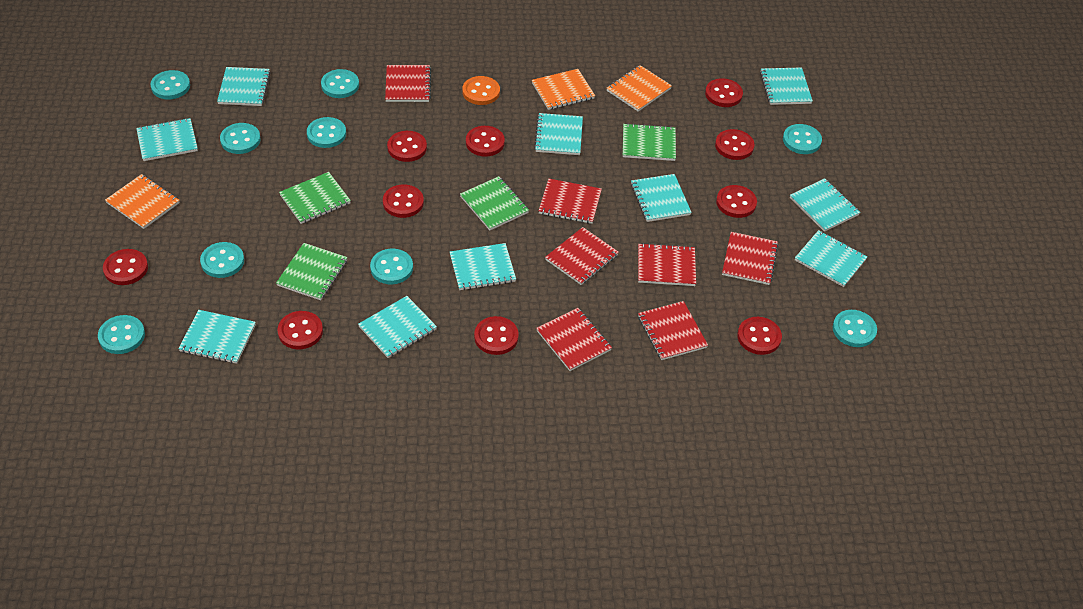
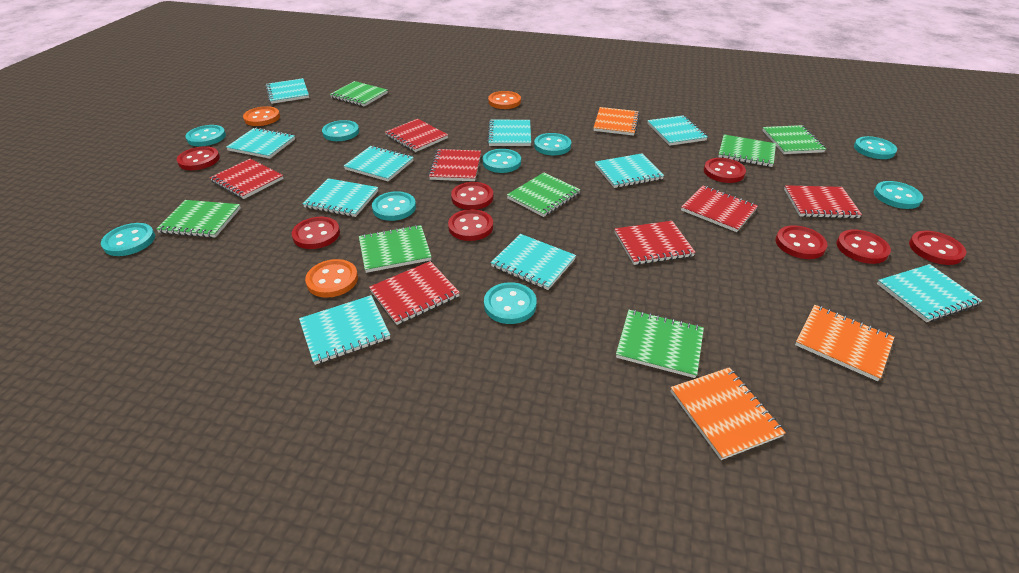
green notebook: [276,243,348,300] [279,172,351,224] [460,176,529,231] [623,123,676,161] = 4 -> [156,200,241,238] [330,81,388,106] [359,225,432,273] [507,173,580,217] [616,310,704,378] [718,135,776,167] [762,125,826,154] = 7
orange button: [462,76,500,105] = 1 -> [243,106,280,126] [305,259,358,298] [488,91,521,109] = 3
red button: [103,249,148,285] [278,311,323,349] [383,184,424,218] [387,131,427,162] [466,126,505,157] [474,316,519,355] [705,78,743,107] [715,129,754,160] [716,185,757,218] [737,317,782,355] = 10 -> [177,146,220,170] [292,217,340,249] [448,209,493,241] [451,182,493,210] [704,158,746,183] [775,226,827,259] [836,229,891,264] [909,231,966,265] = 8

